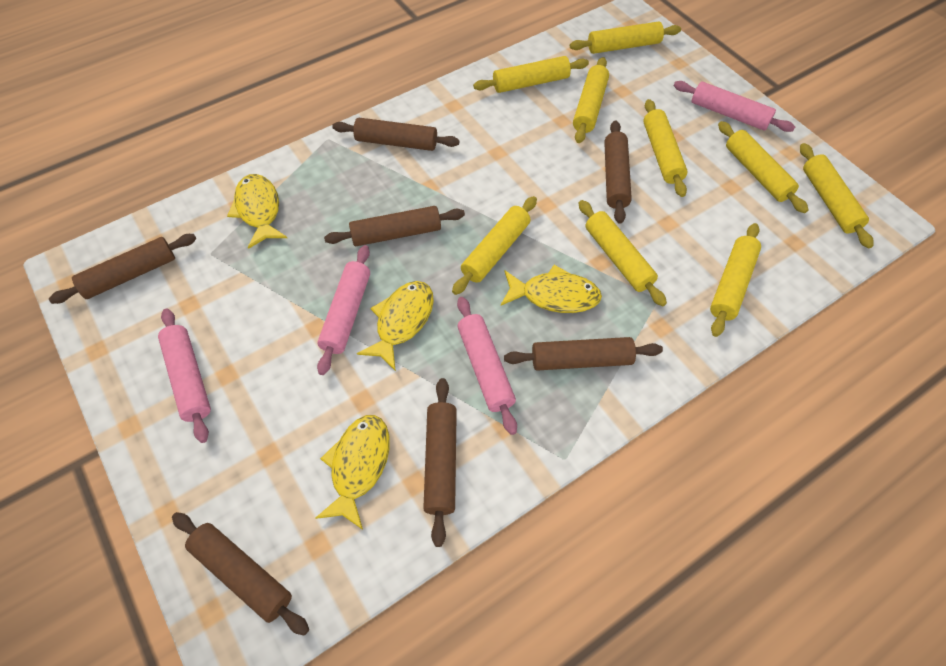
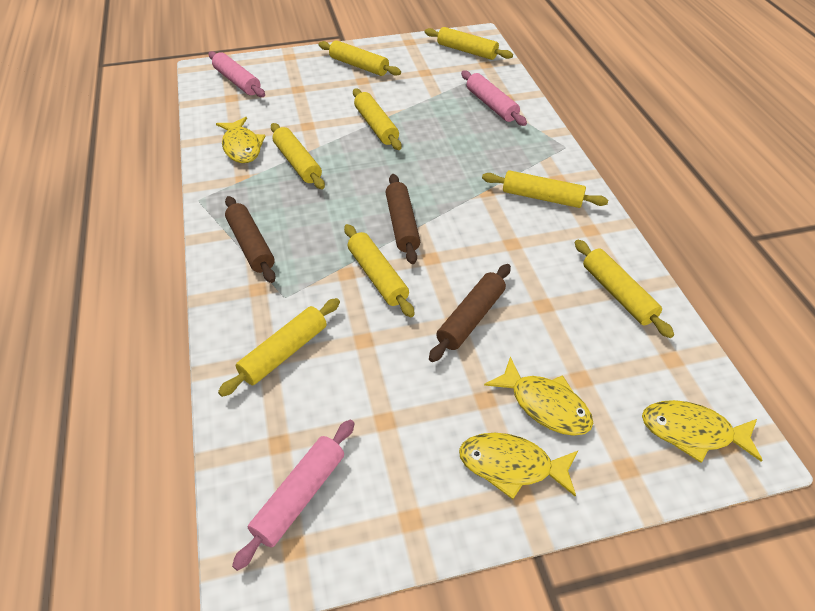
brown rolling pin: [49,234,197,304] [172,512,309,636] [324,206,465,246] [332,118,459,151] [423,378,457,547] [504,337,663,371] [604,120,632,224] = 7 -> [225,196,276,283] [385,174,420,264] [429,264,511,362] = 3
pink rolling pin: [158,309,211,443] [317,245,370,375] [457,297,517,435] [674,81,795,132] = 4 -> [208,51,265,97] [232,420,355,571] [461,71,527,126] = 3
yellow rolling pin: [452,196,537,295] [473,56,589,93] [570,21,681,54] [573,57,609,143] [579,200,667,306] [643,99,688,197] [710,223,761,337] [718,121,809,213] [800,143,874,248] = 9 -> [218,298,340,397] [271,123,325,189] [318,40,401,76] [344,224,415,317] [353,88,402,150] [425,27,513,60] [482,170,608,208] [575,240,674,338] = 8

